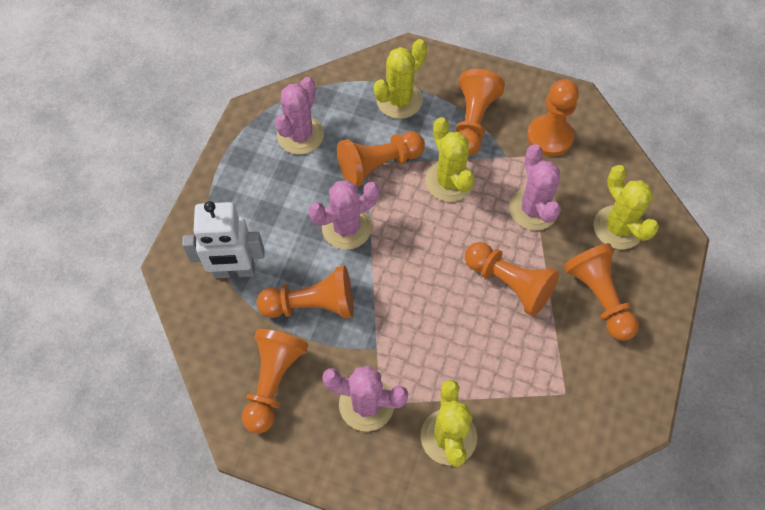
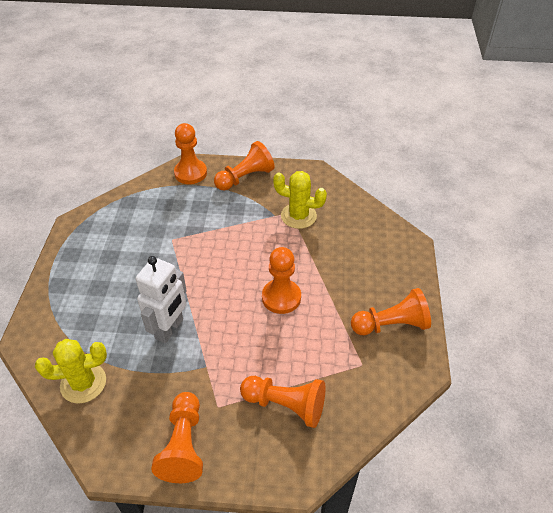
orange pawn: [242,329,308,434] [257,266,354,319] [337,131,425,187] [456,69,505,156] [465,242,559,317] [527,80,579,156] [563,243,639,341] = 7 -> [151,392,203,483] [174,123,207,184] [214,141,275,191] [240,376,326,428] [262,247,301,314] [351,288,431,335] = 6
pink cactus: [275,77,324,154] [308,180,379,250] [322,366,408,431] [509,144,561,230] = 4 -> none = 0
yellow cactus: [374,39,427,119] [421,380,477,467] [425,117,475,202] [594,165,659,249] = 4 -> [35,339,107,404] [273,171,327,229] = 2

